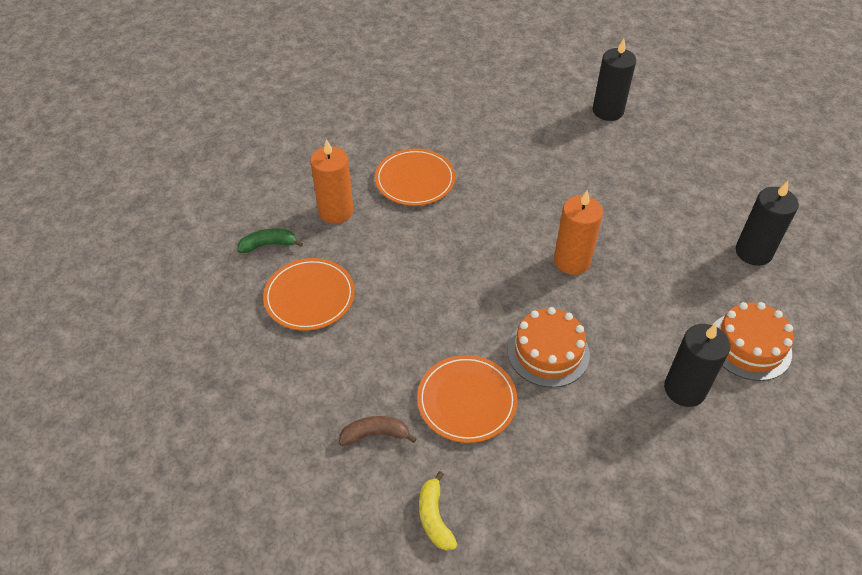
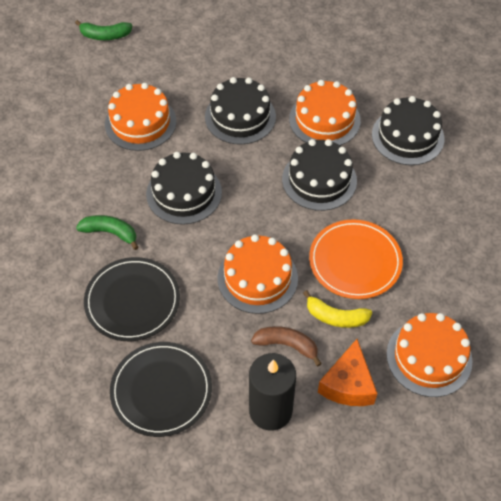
black cake: none = 0 -> [146,152,222,225] [205,77,276,145] [282,139,357,211] [372,96,444,165] = 4
black candle: [593,39,636,121] [664,324,730,407] [736,181,799,266] = 3 -> [249,353,296,431] = 1
black plate: none = 0 -> [84,257,180,341] [110,342,212,437] = 2
green banana: [238,229,303,253] = 1 -> [75,20,132,40] [76,215,139,250] = 2
orange cake: [508,307,590,388] [713,302,794,381] = 2 -> [105,83,176,151] [217,234,298,314] [289,80,361,146] [386,313,472,397] = 4
orange candle: [310,139,354,224] [554,190,603,275] = 2 -> none = 0
orange cheese: none = 0 -> [318,339,377,406] = 1
orange plate: [263,258,355,331] [375,148,455,206] [417,355,518,443] = 3 -> [309,219,403,299] = 1

